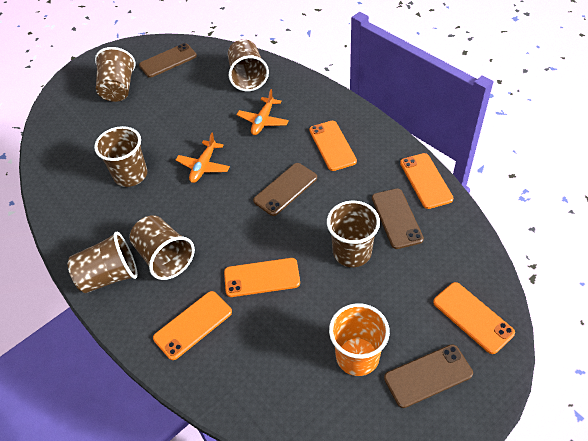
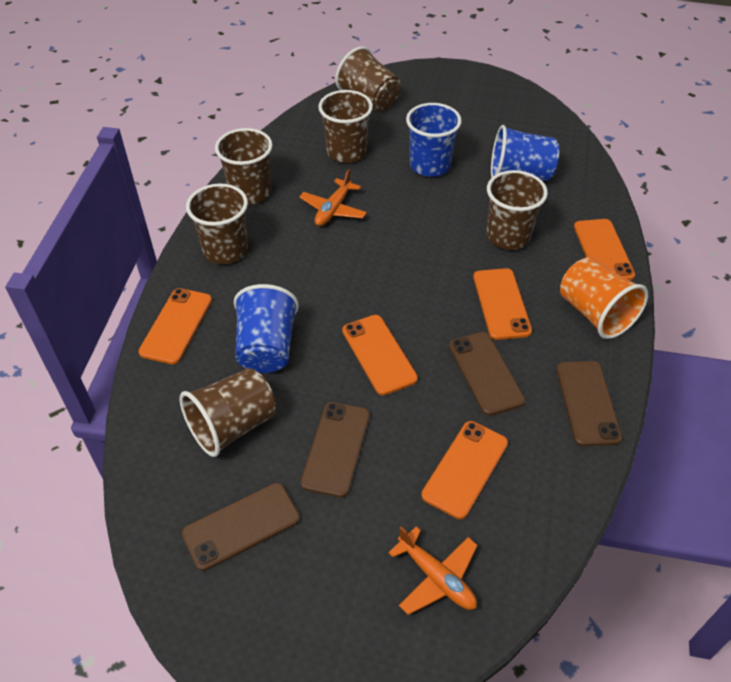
blue cup: none = 0 -> [234,284,299,373] [406,103,462,177] [491,125,559,181] = 3

